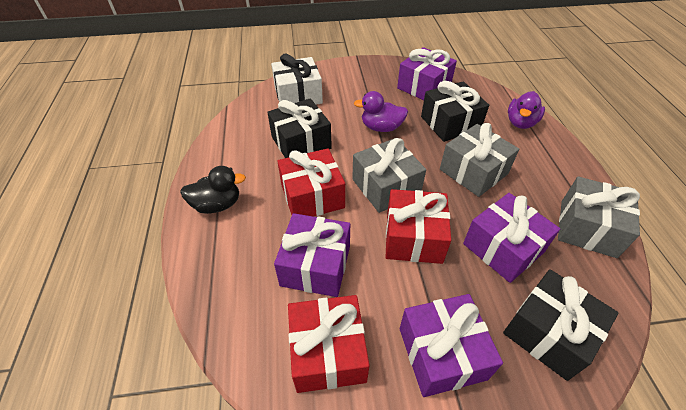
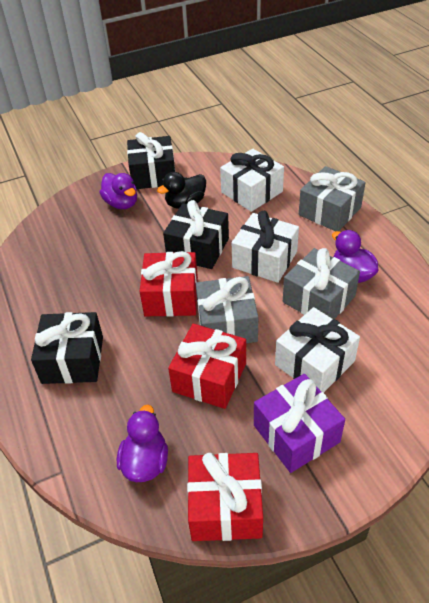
purple duck: [354,91,408,132] [508,91,545,129] = 2 -> [100,173,137,209] [117,405,168,482] [332,230,378,283] = 3
purple gift: [274,213,350,297] [397,47,457,100] [400,294,503,397] [463,193,560,283] = 4 -> [254,374,345,473] = 1
white gift: [271,53,323,105] = 1 -> [220,149,284,212] [232,211,299,283] [275,307,360,393] = 3

